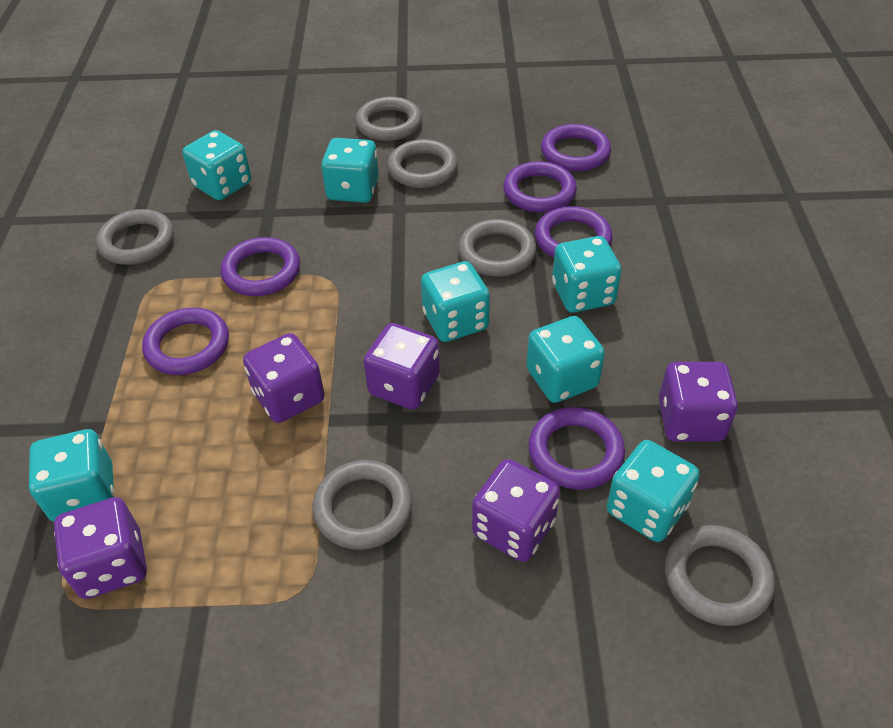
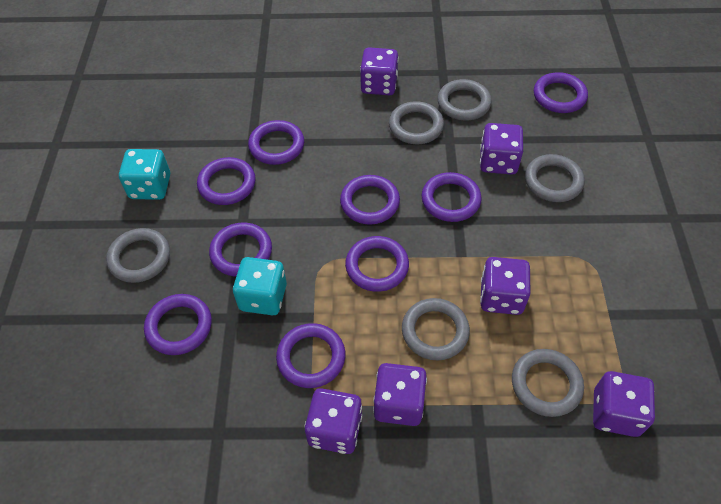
purple dice: [54,497,147,599] [243,333,325,423] [364,323,440,410] [472,459,560,562] [659,362,738,442] = 5 -> [305,388,362,454] [360,47,399,95] [373,363,427,426] [480,123,523,175] [480,257,531,315] [593,371,655,437] = 6
purple ring: [142,308,229,375] [221,237,300,296] [503,161,577,213] [528,407,625,489] [535,206,612,258] [541,124,611,171] = 6 -> [144,294,212,355] [197,157,256,205] [209,222,272,277] [248,120,304,165] [276,323,345,388] [340,175,400,225] [345,236,409,292] [421,172,482,222] [534,72,588,113] = 9
turquoise dice: [29,429,115,522] [183,130,251,200] [321,138,379,203] [421,261,490,342] [526,316,605,403] [552,236,622,312] [606,440,700,542] = 7 -> [119,149,170,200] [233,257,287,315] = 2

